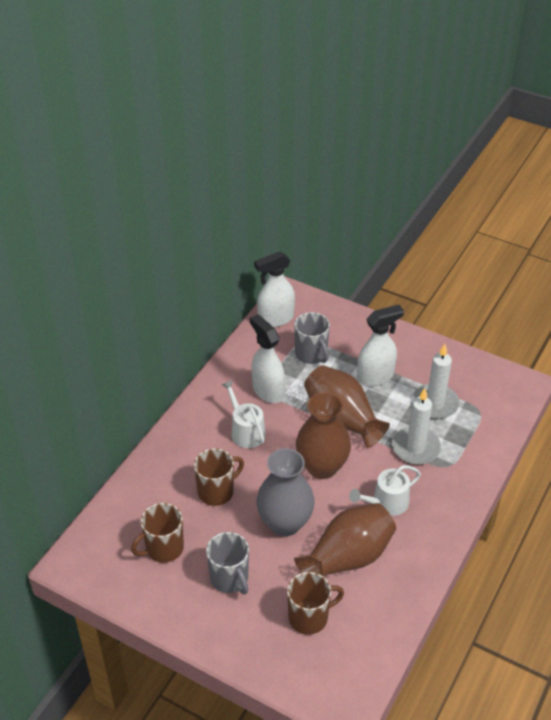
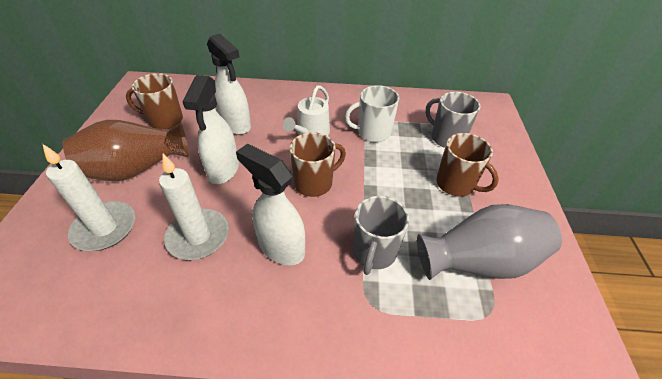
brown vase: [294,503,396,577] [296,392,351,479] [304,365,390,448] = 3 -> [62,120,189,181] = 1
white mug: none = 0 -> [345,85,399,142] = 1
white watering can: [222,380,266,448] [349,465,421,516] = 2 -> [283,85,330,136] = 1

